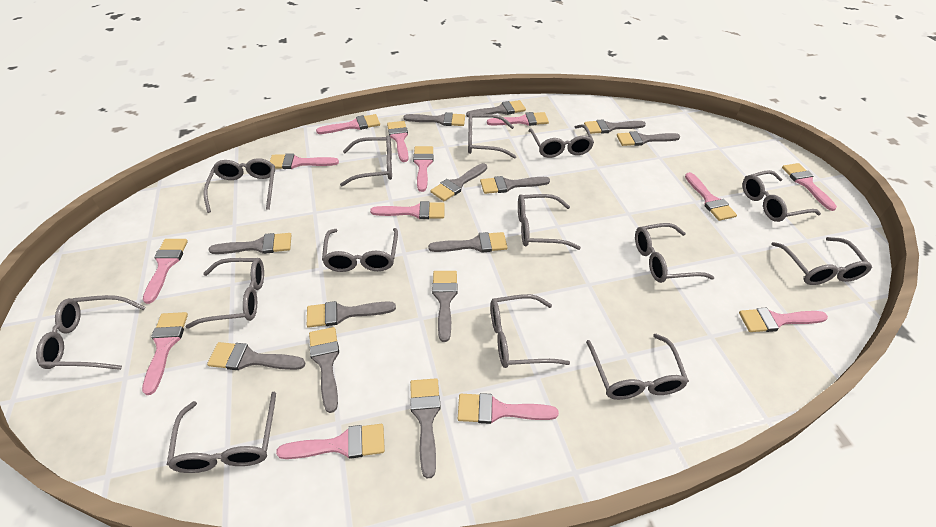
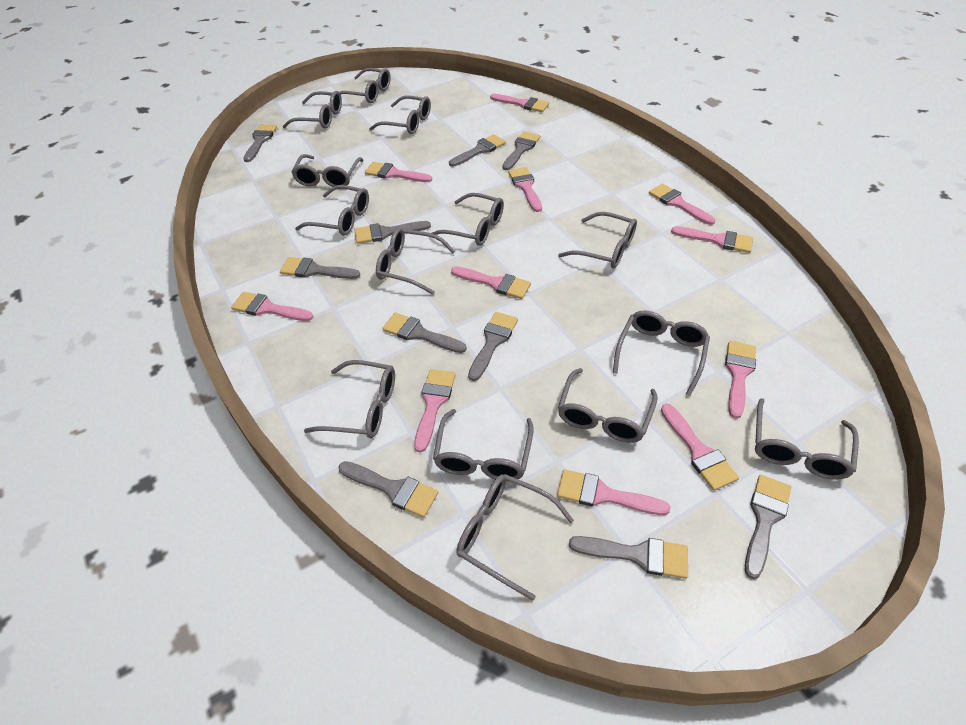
grey brush: [207,342,306,370] [209,233,291,254] [307,301,396,328] [309,327,339,413] [403,112,465,126] [410,378,441,478] [428,232,508,252] [431,163,487,201] [432,271,458,342] [466,100,526,118] [480,176,550,194] [584,119,646,134] [617,131,680,146] = 13 -> [243,124,277,162] [280,257,360,279] [338,461,438,518] [354,221,431,244] [382,312,466,353] [449,134,506,167] [468,312,518,381] [502,132,540,170] [569,536,688,579] [745,475,791,579] = 10
pink brush: [142,312,188,395] [143,239,188,304] [270,153,339,169] [276,424,385,459] [316,114,380,134] [370,201,445,219] [387,121,409,162] [413,146,433,192] [458,393,559,424] [487,112,549,126] [685,172,737,221] [739,308,828,332] [782,163,837,211] = 13 -> [231,292,313,321] [365,162,432,182] [414,369,456,452] [451,266,531,299] [490,94,549,112] [508,167,542,212] [557,469,670,515] [649,184,715,225] [661,404,739,491] [671,226,753,253] [725,341,756,419] = 11

